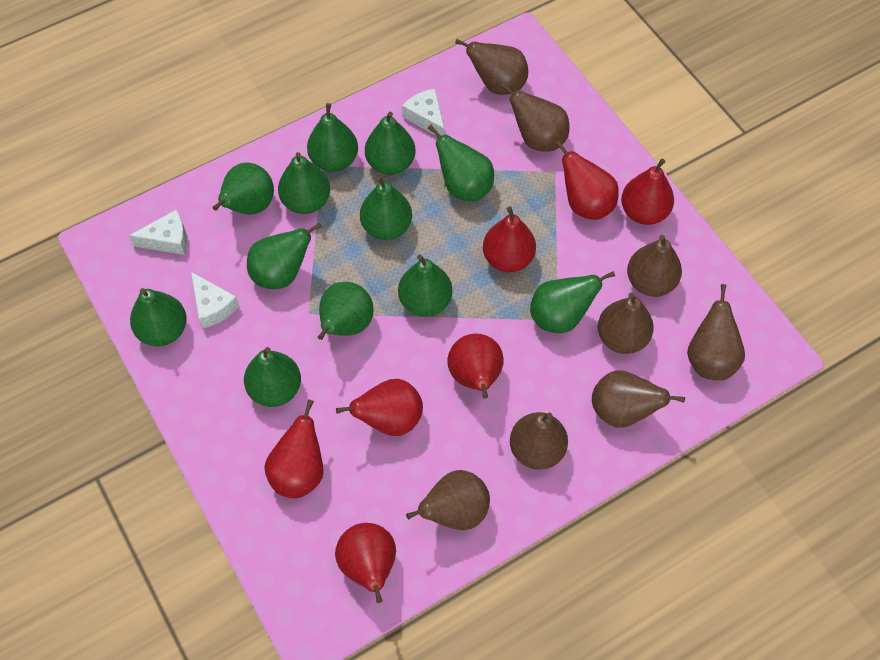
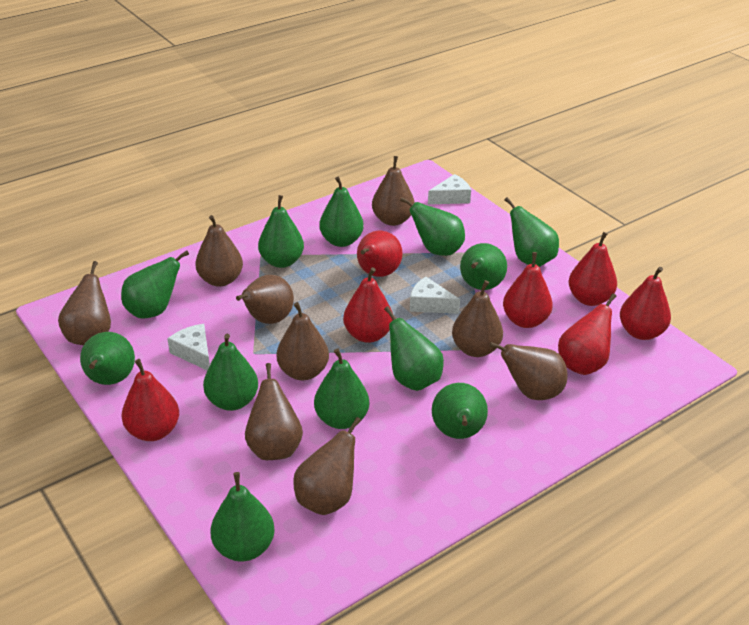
brown pear: [406,470,490,530] [455,39,528,95] [500,83,569,152] [510,412,568,470] [592,371,685,428] [598,292,654,354] [627,235,682,297] [687,284,745,380] = 8 -> [58,261,111,345] [195,215,243,287] [236,275,294,324] [245,363,303,460] [277,302,329,380] [293,417,361,515] [372,156,415,226] [452,280,503,357] [490,342,568,400] = 9

